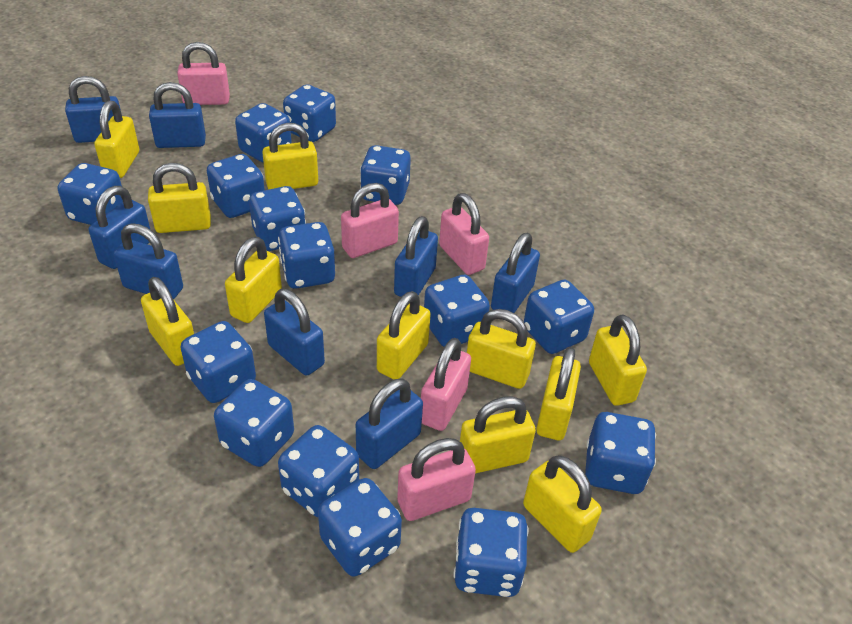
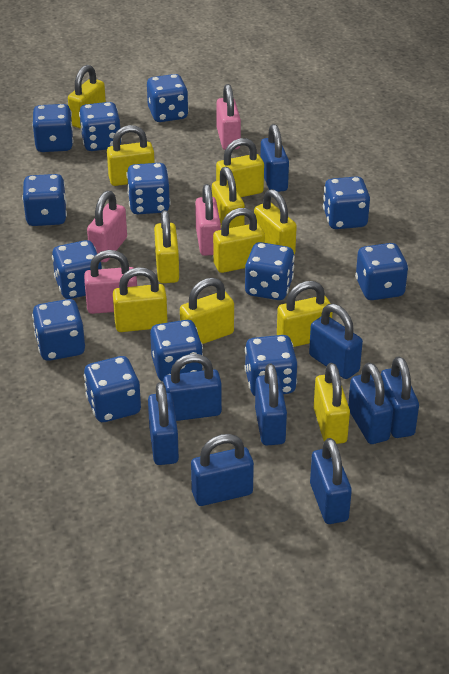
blue dice: [58,163,123,225] [180,321,256,403] [207,154,265,218] [214,379,294,467] [235,103,292,163] [249,186,306,251] [278,222,335,289] [278,425,359,517] [283,84,336,142] [318,478,402,577] [360,145,411,205] [424,275,490,347] [454,508,529,597] [524,280,594,354] [585,412,656,494] = 15 -> [22,174,67,226] [32,104,73,152] [32,299,85,361] [52,240,102,299] [79,102,122,151] [84,356,141,422] [126,163,170,214] [147,74,189,122] [150,320,203,382] [244,335,297,396] [245,242,295,300] [323,176,370,229] [355,243,408,300] = 13
blue padlock: [65,76,122,143] [89,186,150,269] [114,224,183,299] [149,82,206,148] [264,289,325,376] [356,379,423,469] [394,216,438,297] [491,233,540,313] = 8 -> [148,382,179,465] [163,354,222,421] [191,434,254,506] [255,363,287,445] [260,124,289,192] [309,304,363,379] [310,438,352,524] [348,362,393,444] [381,356,419,438] = 9
pink padlock: [177,42,230,105] [341,183,399,258] [397,438,476,521] [421,338,471,431] [439,193,489,275] = 5 -> [84,250,137,314] [87,191,127,262] [195,184,221,256] [217,84,241,150] = 4

